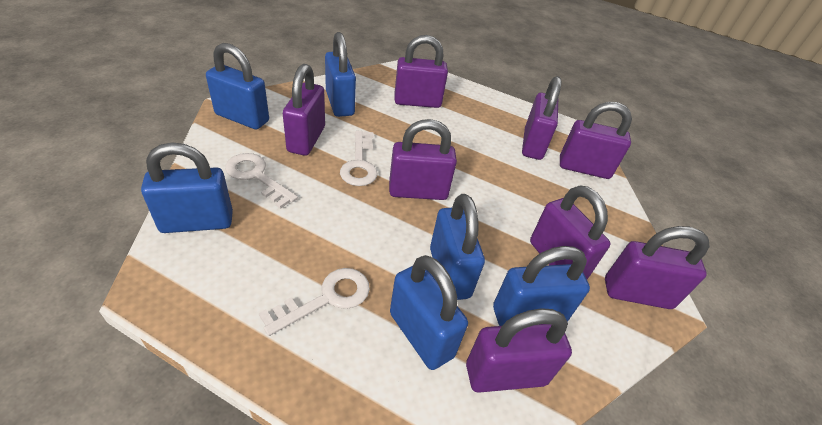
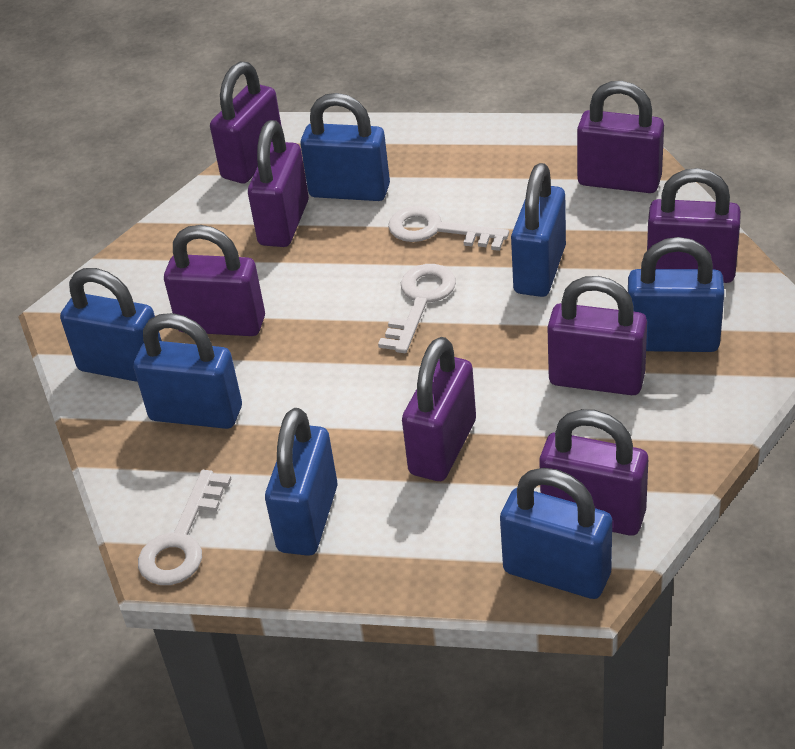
blue padlock: [141,142,233,233] [206,43,269,129] [325,32,356,117] [390,255,468,370] [430,194,485,300] [493,246,590,326] = 6 -> [60,268,162,382] [134,313,242,429] [265,408,338,556] [300,93,390,201] [500,468,612,599] [511,163,566,297] [628,237,724,352] = 7

